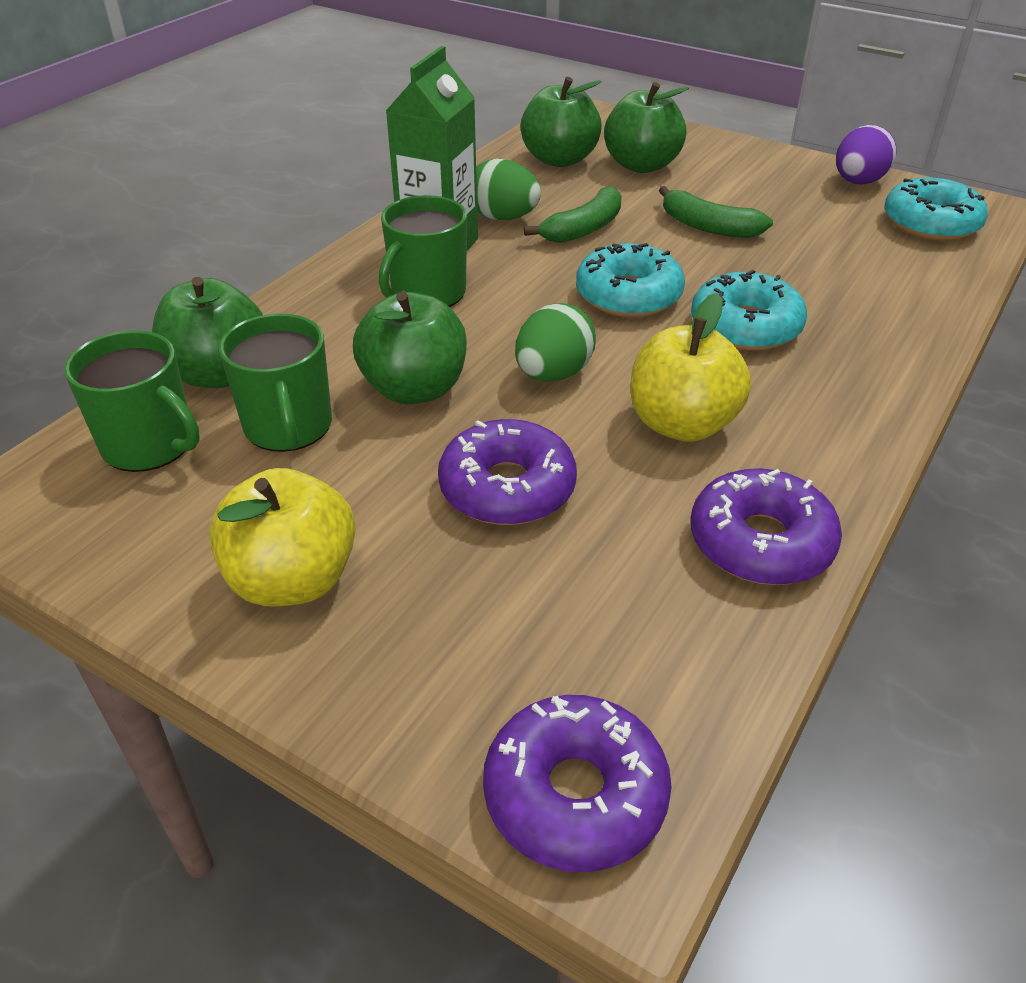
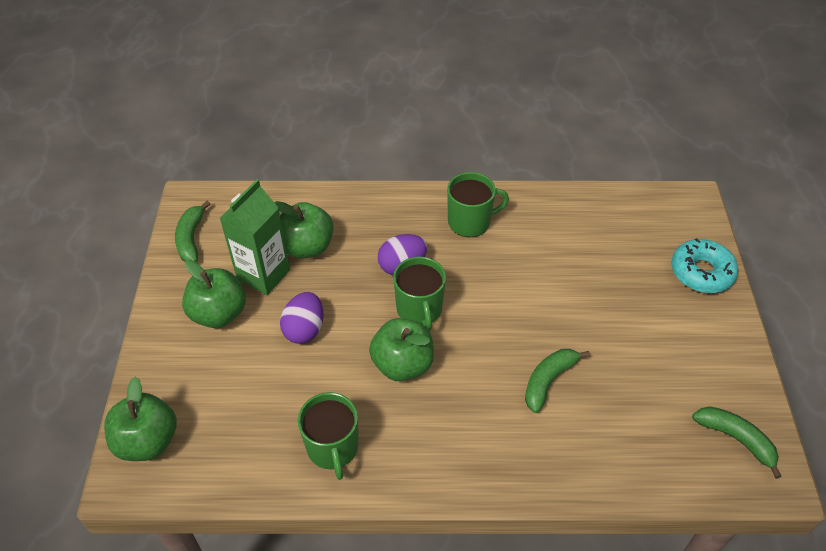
green banana: [524,186,622,243] [659,186,773,238] = 2 -> [175,201,210,263] [525,349,590,413] [692,407,782,479] = 3
green egg: [476,159,541,220] [515,303,596,382] = 2 -> none = 0
purple donut: [438,419,577,525] [483,695,671,872] [691,468,842,585] = 3 -> none = 0
purple egg: [836,125,896,185] = 1 -> [280,292,324,344] [378,234,427,275] = 2
turquoise donut: [576,243,685,317] [691,270,807,351] [884,177,988,241] = 3 -> [671,238,738,293] = 1
yellow apple: [209,468,356,606] [630,293,751,442] = 2 -> none = 0

